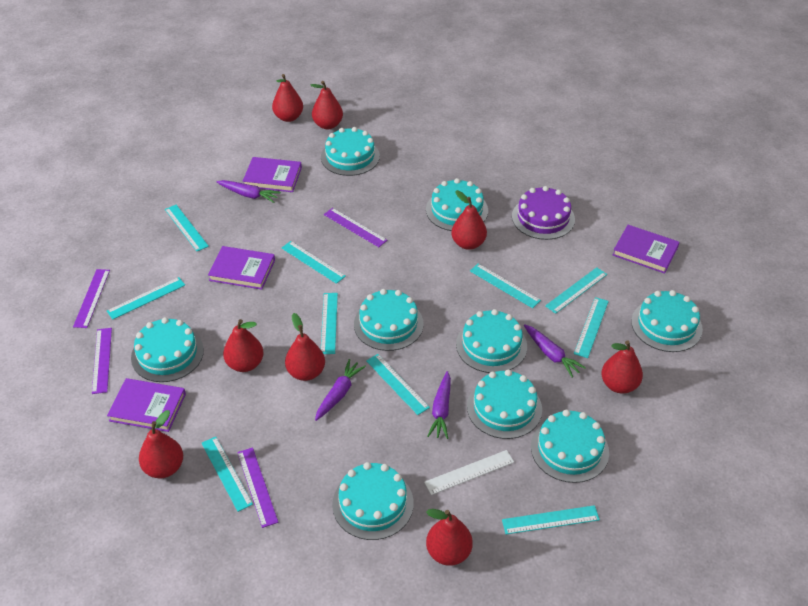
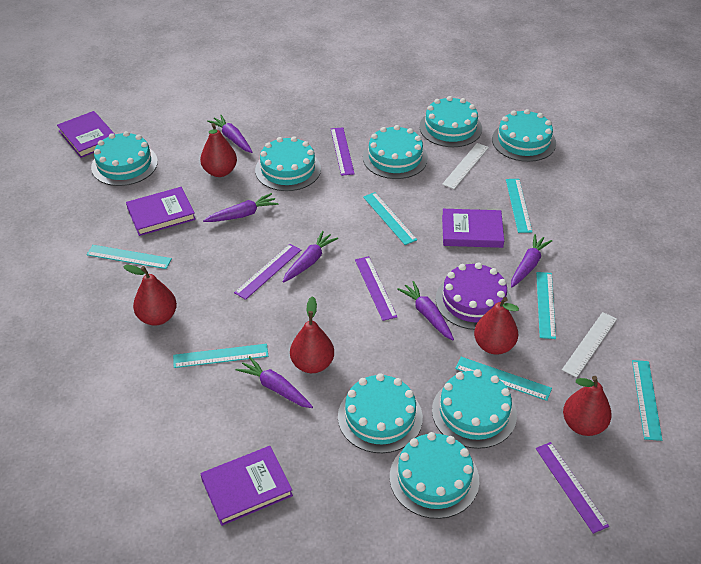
purple carrot: [216,180,281,203] [315,359,366,421] [428,371,451,439] [524,324,586,378] = 4 -> [203,193,279,222] [207,115,252,153] [236,356,313,408] [283,231,338,283] [397,281,454,340] [511,234,553,287] = 6
red pear: [139,410,183,478] [223,319,264,372] [272,74,303,122] [285,313,325,381] [310,81,343,129] [426,509,473,566] [451,190,487,250] [601,340,643,393] = 8 -> [123,265,177,326] [200,123,237,177] [290,296,334,373] [474,297,519,354] [563,376,612,436] = 5
turquoise cake: [131,317,204,382] [321,127,380,176] [332,462,414,540] [354,289,424,351] [426,178,488,231] [456,309,527,373] [467,369,542,439] [531,410,609,483] [631,290,703,352] = 9 -> [91,131,158,186] [255,136,321,191] [338,373,423,453] [363,125,428,179] [390,432,479,519] [419,96,482,147] [432,369,517,449] [492,109,556,162] = 8
turquoise ruler: [107,277,185,320] [165,205,209,251] [201,437,253,512] [282,241,346,284] [321,293,338,354] [366,354,430,415] [470,264,541,308] [502,505,600,534] [545,267,607,314] [574,297,609,358] = 10 -> [87,245,172,269] [173,344,268,368] [363,192,417,245] [455,357,552,401] [506,179,532,233] [536,272,556,339] [632,360,662,441] = 7
white ruler: [424,450,514,495] = 1 -> [442,143,489,189] [562,312,617,378] = 2

